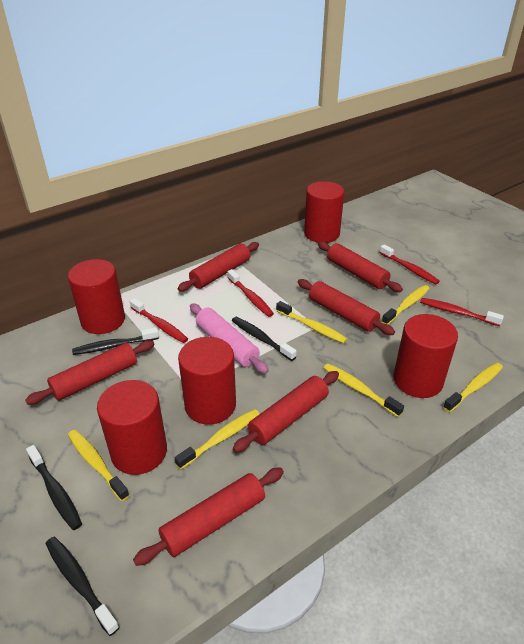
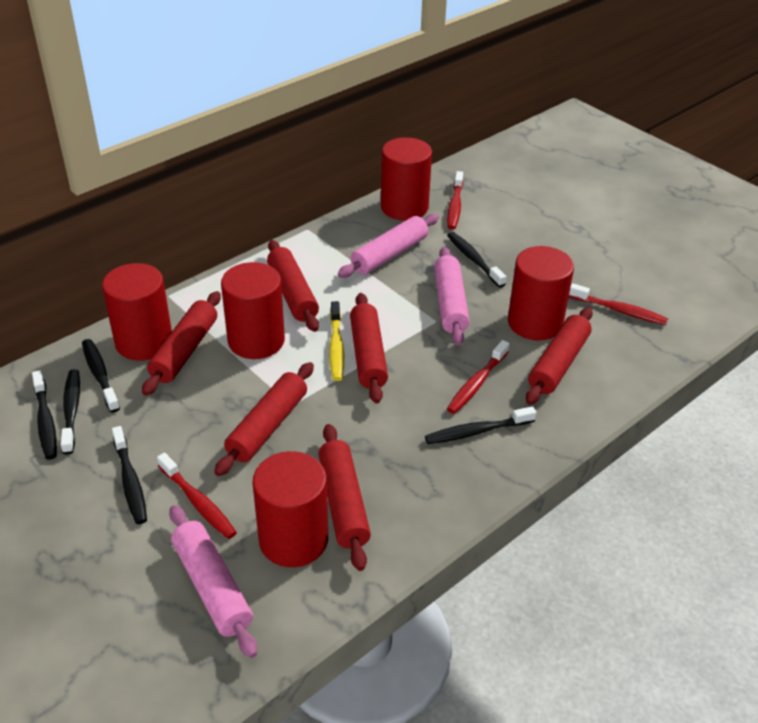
black toothbrush: [26,445,82,530] [45,537,120,636] [72,327,159,355] [232,317,297,361] = 4 -> [32,370,57,460] [60,369,80,455] [82,339,120,412] [112,426,147,524] [425,406,536,444] [447,232,506,288] = 6
pink rolling pin: [190,303,269,374] = 1 -> [169,505,257,658] [338,214,439,278] [434,247,470,345] = 3
yellow toothbrush: [68,430,130,501] [175,409,259,470] [276,301,347,343] [324,363,404,417] [382,285,430,325] [443,363,503,412] = 6 -> [329,301,344,381] = 1

